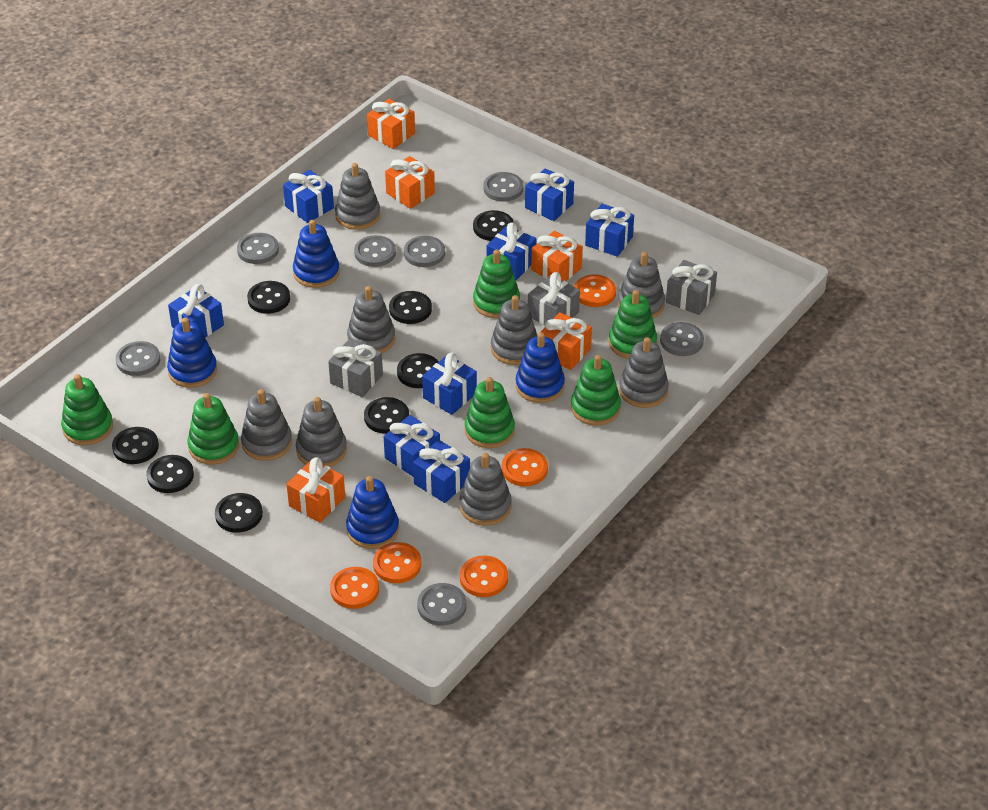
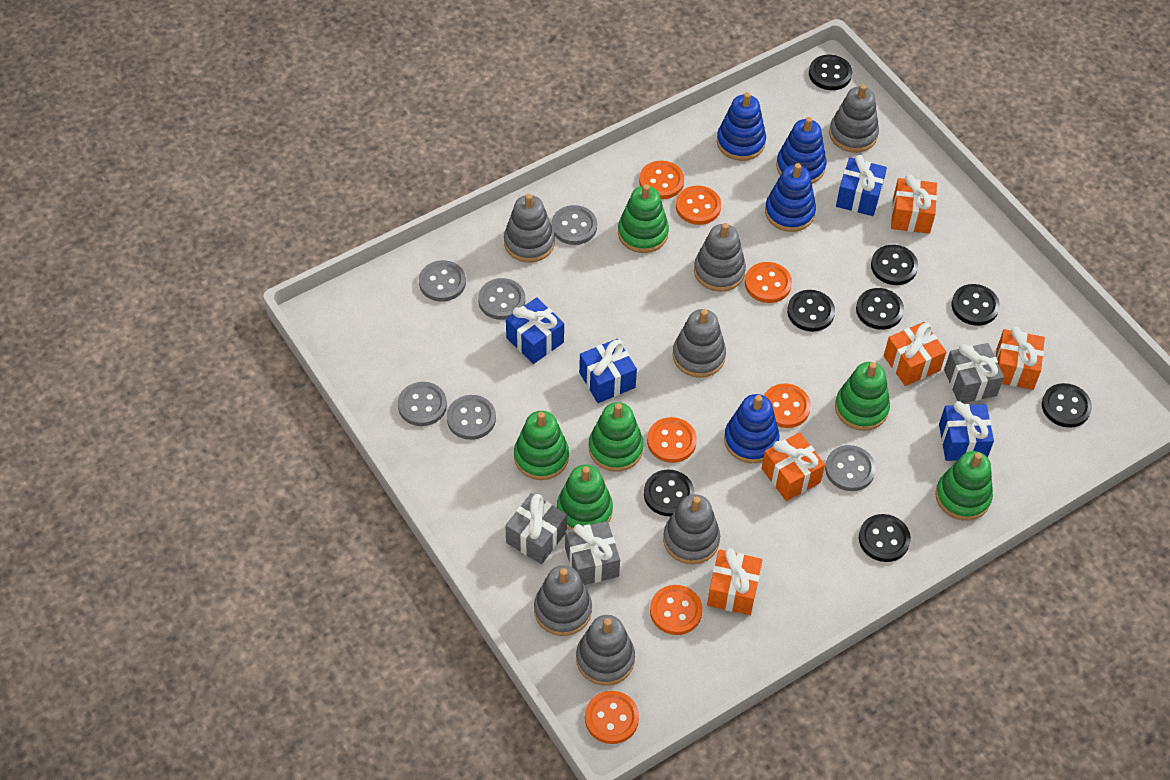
blue gift: [168,284,224,337] [283,170,334,223] [384,415,440,477] [413,440,470,503] [422,353,477,415] [487,222,537,280] [525,168,574,221] [585,204,634,257] = 8 -> [506,297,564,364] [579,338,637,403] [836,155,887,216] [939,401,994,461] = 4
grey button: [116,341,161,376] [237,233,279,264] [354,235,396,267] [404,236,445,267] [417,583,467,626] [483,172,523,202] [660,322,704,356] = 7 -> [398,382,447,426] [419,260,466,302] [447,395,496,440] [478,278,525,320] [551,205,597,245] [825,445,876,491] = 6
grey stacking toy: [241,389,292,461] [296,397,347,467] [335,163,380,230] [347,286,395,353] [459,453,512,526] [491,295,537,365] [617,252,665,318] [619,337,669,408] = 8 -> [504,194,555,262] [534,565,592,636] [576,615,635,686] [663,494,720,564] [673,309,726,378] [694,223,746,292] [829,84,879,153] = 7
orange button: [330,567,379,609] [373,542,421,583] [460,556,508,597] [502,448,548,486] [574,274,616,307] = 5 -> [585,691,639,744] [639,161,684,199] [647,417,697,463] [650,585,703,635] [676,186,721,225] [745,262,792,303] [764,384,811,428] = 7

